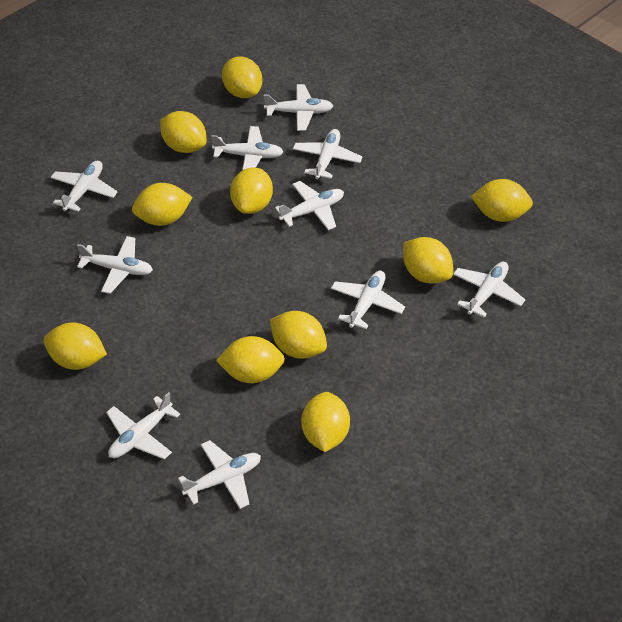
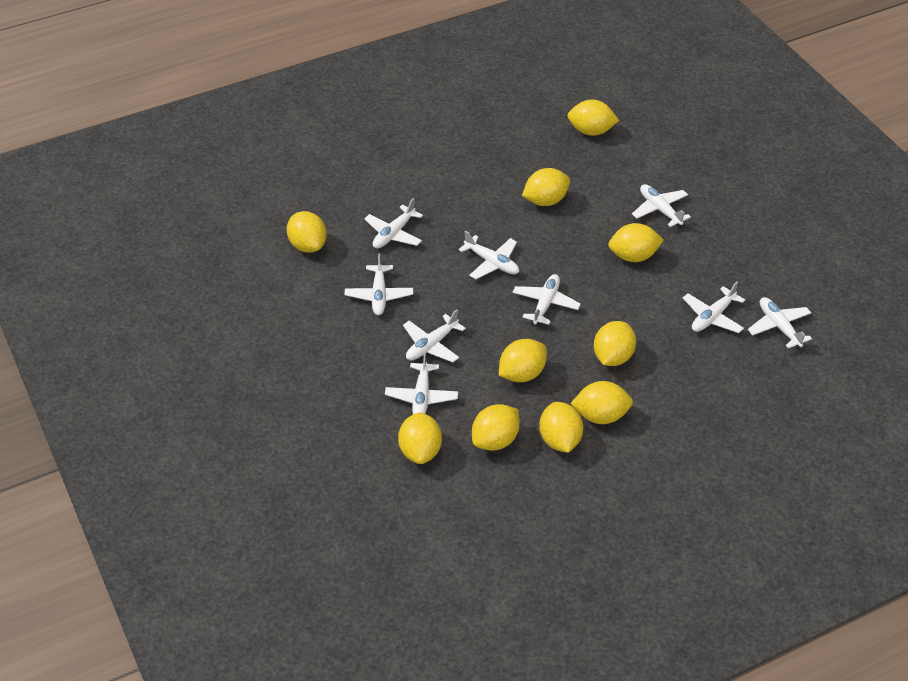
white plane: [51,161,118,212] [77,236,153,294] [106,392,180,459] [178,440,261,509] [211,126,283,170] [264,84,333,131] [275,181,344,230] [293,129,362,179] [331,271,405,329] [453,262,526,318] = 10 -> [345,253,413,315] [365,198,423,248] [385,352,458,414] [403,309,466,362] [459,230,519,279] [513,274,581,325] [632,184,691,227] [683,281,745,333] [748,297,812,349] = 9

